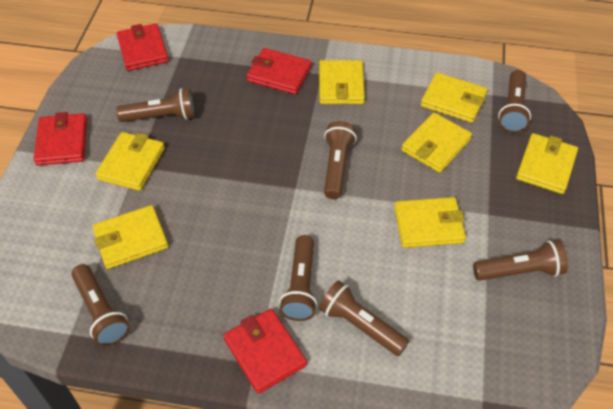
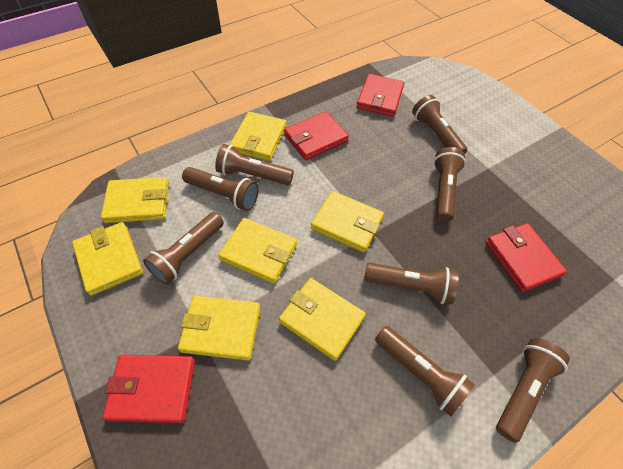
brown flashlight: [71,264,130,346] [116,88,195,122] [279,235,317,321] [319,280,409,356] [324,121,357,199] [473,240,568,281] [498,70,531,133] = 7 -> [143,212,224,285] [182,167,259,211] [215,144,294,185] [364,263,458,305] [375,326,475,416] [412,95,467,154] [434,147,466,222] [496,338,570,443] = 8

